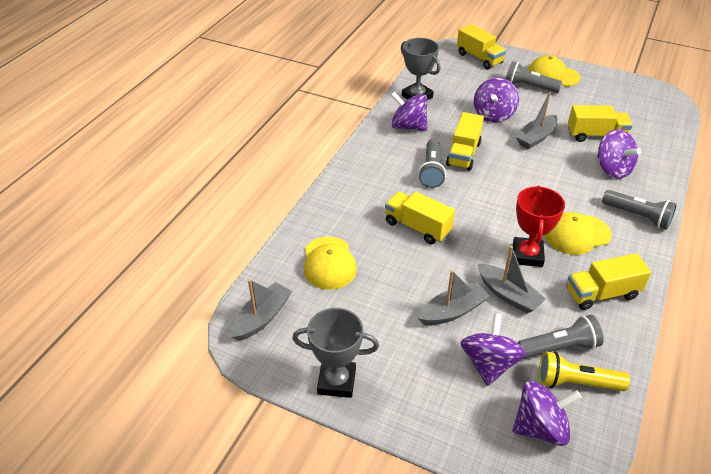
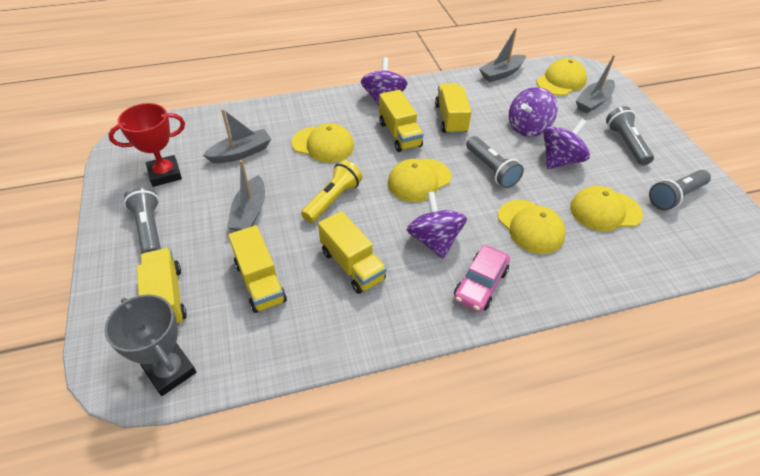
grey trophy: [292,308,379,398] [401,38,440,100] = 2 -> [104,294,196,396] = 1
pink car: none = 0 -> [454,245,510,312] = 1
purple spinning top: [391,92,427,131] [460,313,526,386] [474,78,519,123] [513,381,582,446] [597,129,641,179] = 5 -> [361,57,408,105] [407,192,467,259] [509,87,558,137] [543,119,590,169] = 4
yellow cap: [304,237,357,290] [528,55,580,87] [545,212,612,255] = 3 -> [292,123,354,163] [388,159,451,202] [498,200,566,254] [537,58,587,96] [570,186,643,231] = 5

